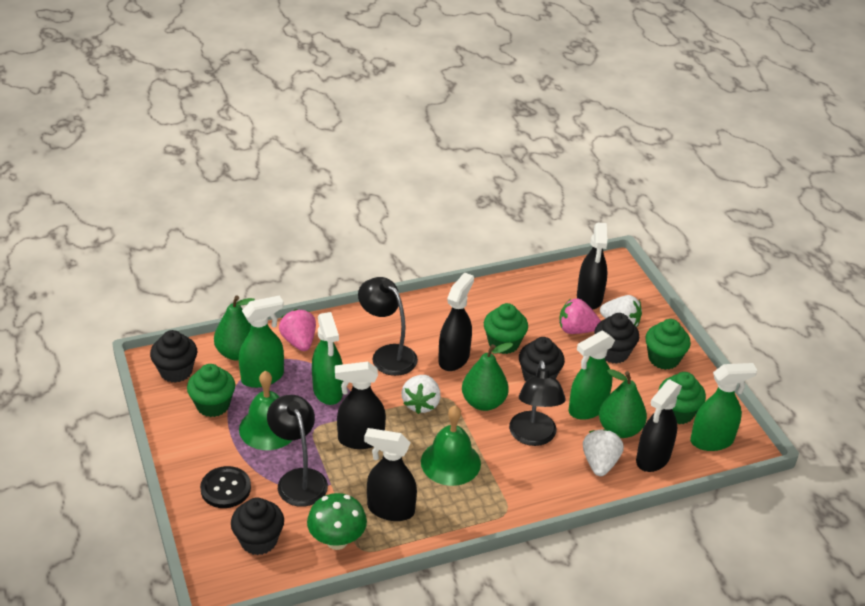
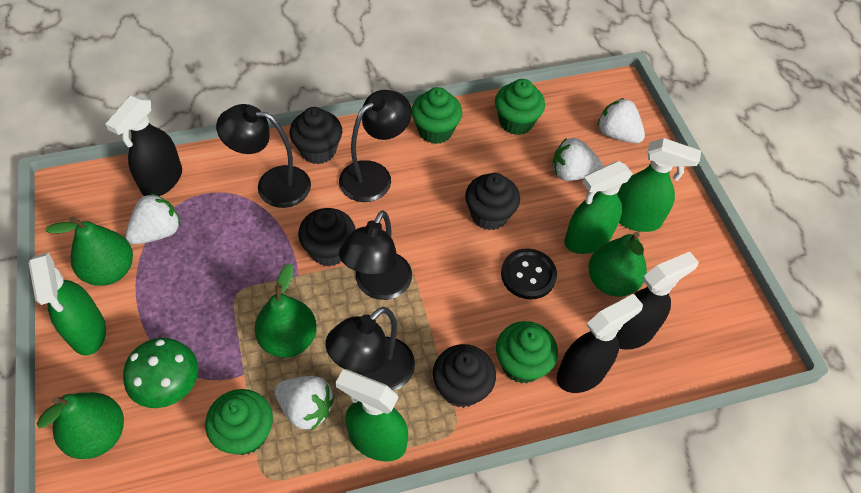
black lamp: [267,395,328,507] [358,277,418,376] [509,360,566,446] = 3 -> [216,104,311,208] [325,307,415,391] [339,90,412,202] [339,210,412,300] = 4
black spray bottle: [335,362,386,449] [364,428,417,521] [438,272,474,371] [577,222,608,310] [636,379,682,472] = 5 -> [105,95,182,196] [557,294,643,393] [616,252,699,350] = 3
green bell: [239,371,293,450] [421,406,481,486] = 2 -> none = 0
green pear: [214,295,255,361] [462,342,513,411] [599,369,647,438] = 3 -> [37,392,124,459] [45,217,133,286] [255,264,317,358] [588,232,647,297] = 4
pink strawberry: [279,309,316,351] [559,299,601,334] = 2 -> none = 0
white strawberry: [401,375,441,414] [583,429,624,476] [600,295,642,327] = 3 -> [126,193,181,244] [274,376,334,430] [552,138,603,181] [598,98,645,143] = 4

